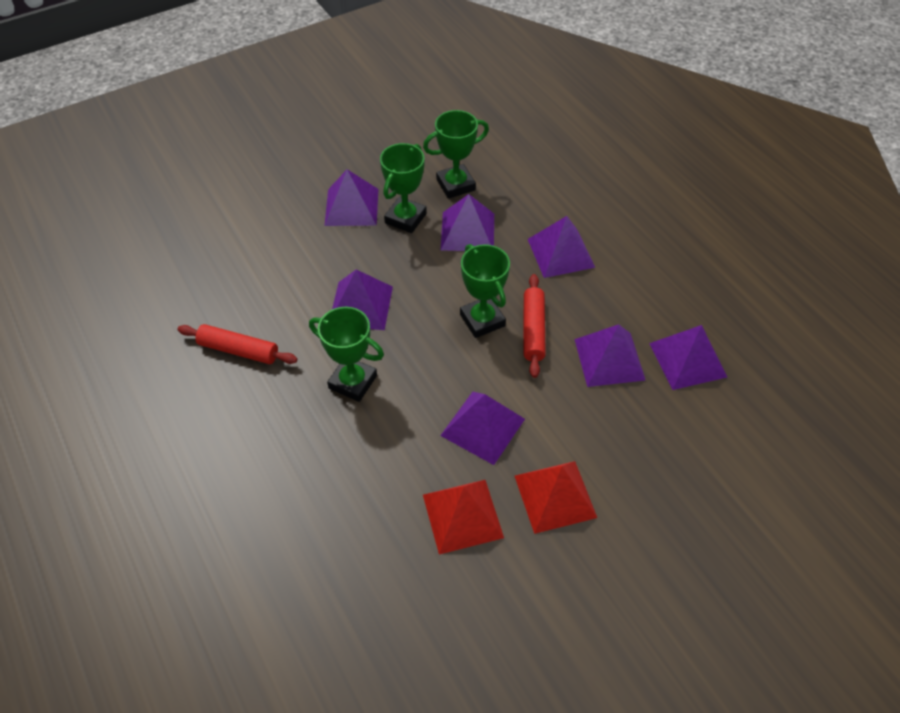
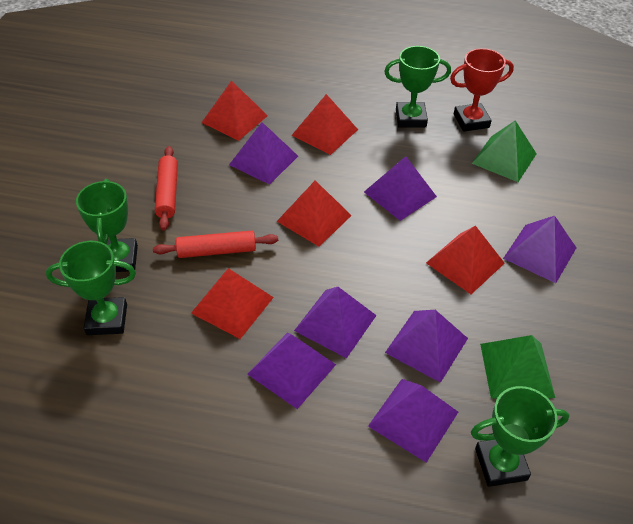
green pyramid: none = 0 -> [472,121,537,182] [480,335,555,398] = 2
red pyramid: [423,480,504,555] [515,461,597,534] = 2 -> [191,268,274,339] [201,81,268,141] [277,180,352,247] [292,94,358,155] [426,225,505,294] = 5
red trophy: none = 0 -> [450,48,514,132] = 1

